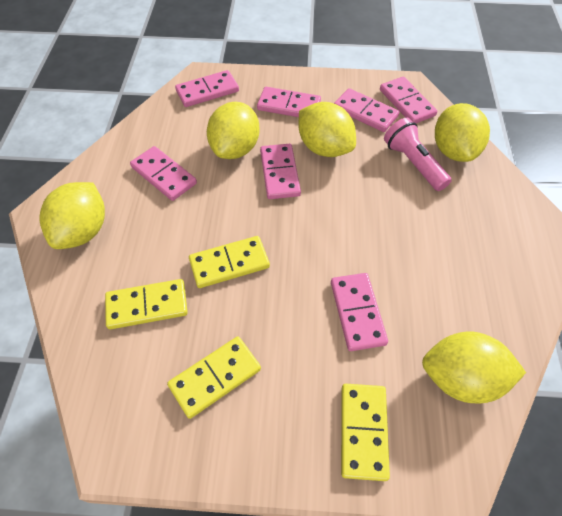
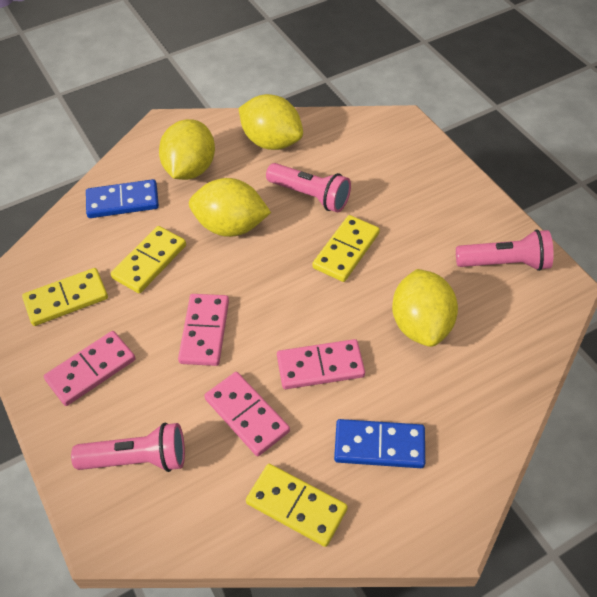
blue domino: none = 0 -> [86,179,159,218] [334,419,425,468] = 2
pink domino: [130,146,197,201] [175,70,239,107] [257,87,321,117] [260,144,301,199] [331,273,388,351] [334,88,399,132] [380,77,437,123] = 7 -> [44,331,135,406] [178,294,229,366] [204,372,290,456] [277,339,365,389] = 4
pink flashlight: [384,118,452,191] = 1 -> [71,422,185,472] [266,163,351,212] [456,229,554,271] = 3
yellow lemon: [40,182,105,249] [207,102,259,159] [299,102,356,157] [422,331,526,404] [435,103,490,162] = 5 -> [159,119,215,180] [189,178,271,237] [239,94,303,150] [392,269,458,347] = 4

